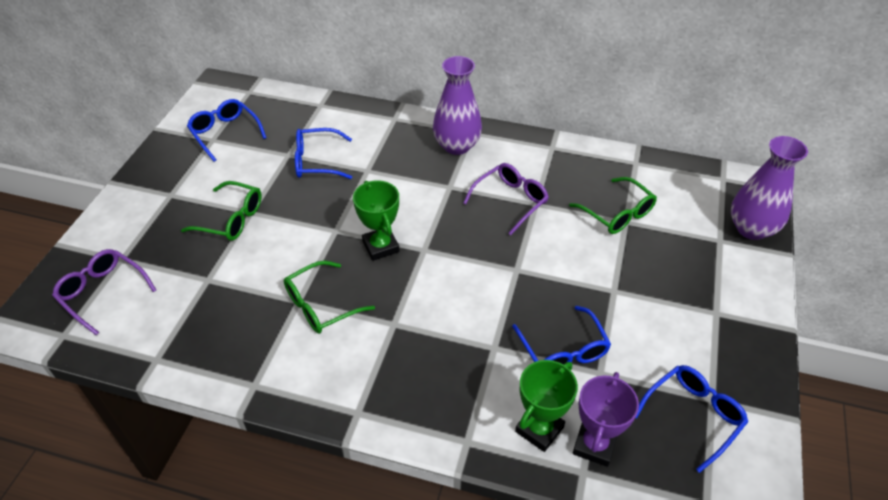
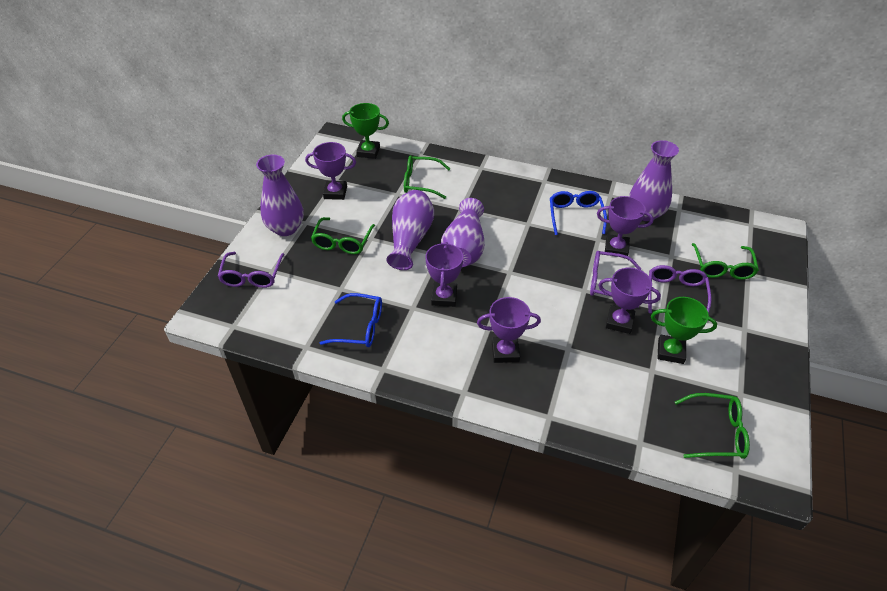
blue glasses: [187,99,266,162] [295,128,352,179] [512,306,611,365] [635,365,748,473] = 4 -> [320,293,382,347] [550,191,607,235] = 2
green glasses: [181,181,262,241] [284,261,375,334] [569,177,657,234] = 3 -> [311,217,375,254] [404,155,450,199] [675,393,750,459] [692,243,759,280] = 4
purple glasses: [52,249,156,335] [463,163,549,235] = 2 -> [218,252,285,288] [590,251,641,308] [648,265,712,314] = 3
purple trophy: [573,372,639,467] = 1 -> [305,142,356,200] [425,242,463,307] [477,297,541,363] [597,196,654,257] [598,268,661,334] = 5
purple vase: [433,56,482,155] [731,136,808,240] = 2 -> [256,154,304,236] [386,190,434,270] [441,198,484,267] [629,140,679,221] = 4

